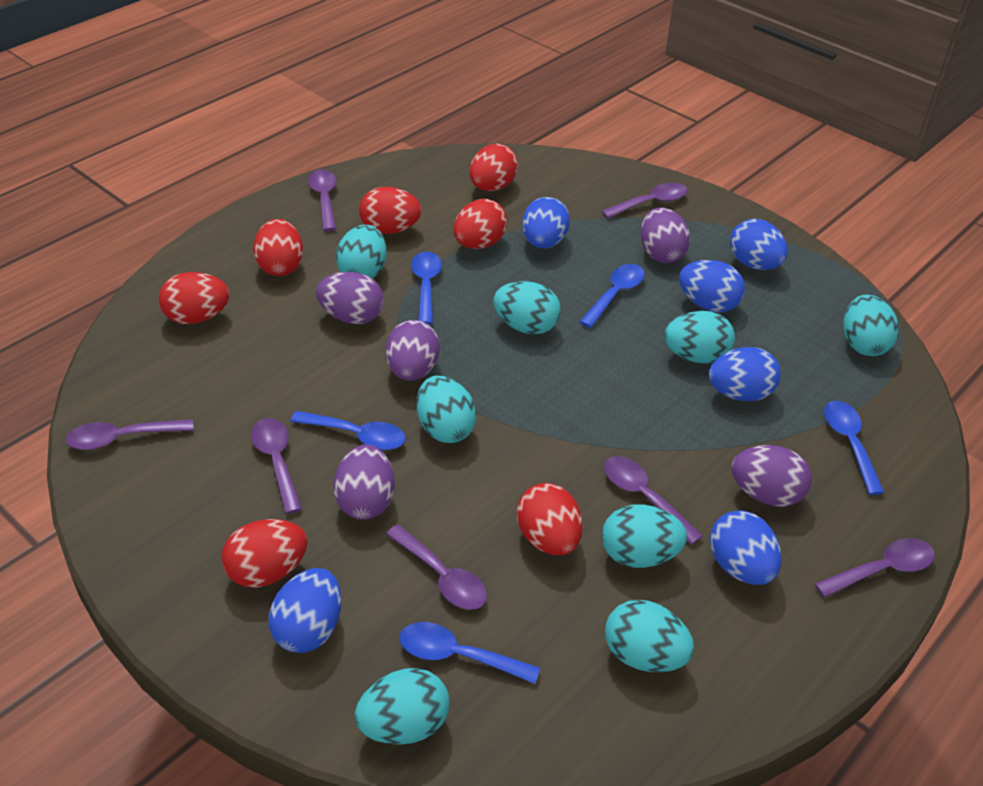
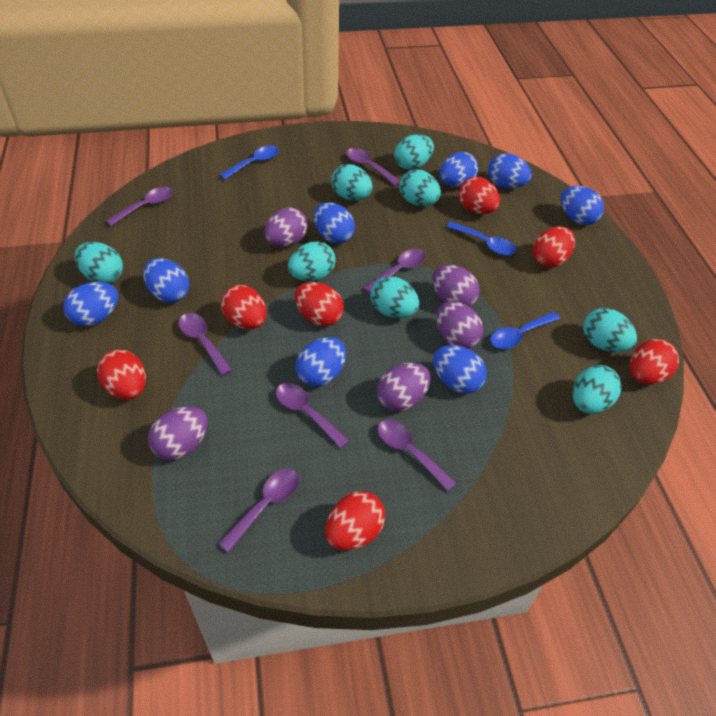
blue egg: [269,568,342,653] [522,197,570,248] [679,260,745,313] [708,347,781,401] [710,510,782,585] [730,219,788,270] = 6 -> [63,282,118,326] [143,258,189,303] [296,337,346,387] [314,202,355,244] [433,345,487,394] [440,152,478,187] [488,154,532,189] [561,186,604,225] = 8
blue spoon: [290,411,406,450] [399,622,540,684] [411,251,442,325] [579,264,645,328] [824,401,885,495] = 5 -> [220,145,279,180] [446,222,516,256] [490,312,560,349] = 3

